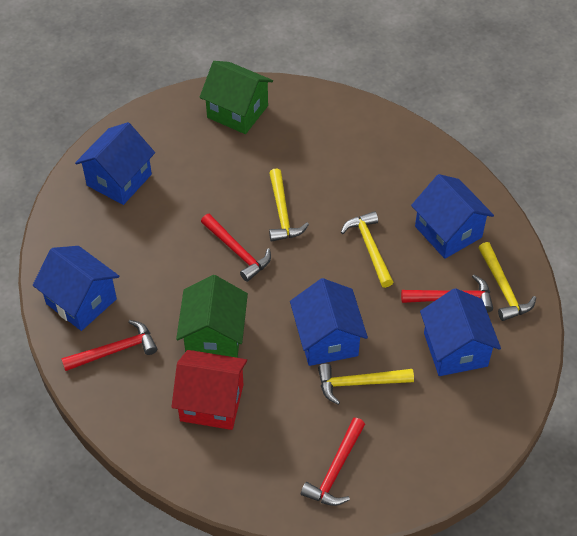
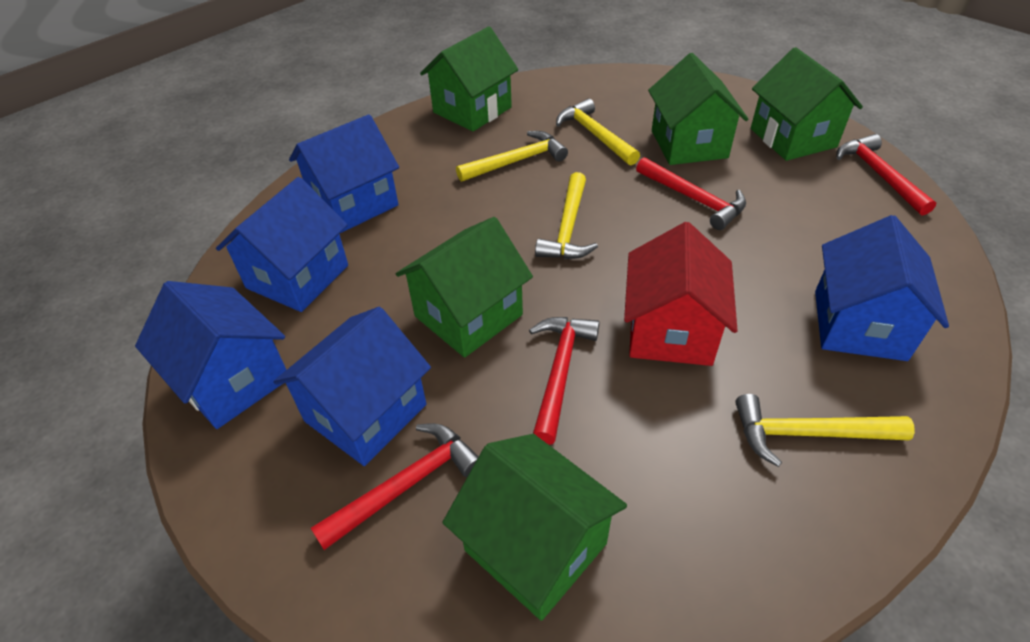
green house: [176,275,248,358] [199,61,273,134] = 2 -> [396,217,533,358] [420,26,518,132] [443,434,627,621] [648,53,748,165] [751,47,863,161] = 5

